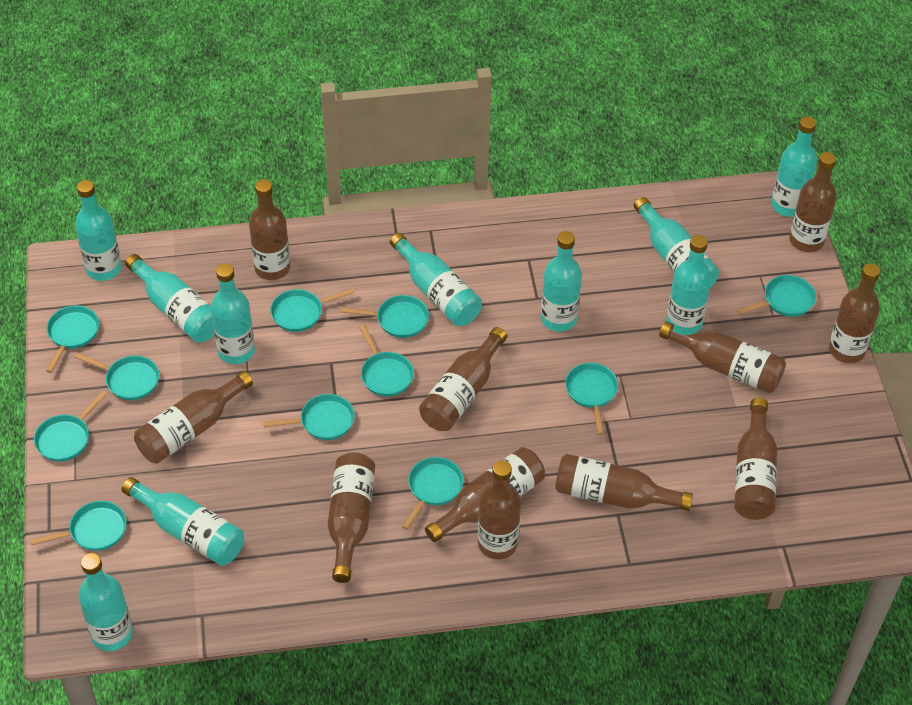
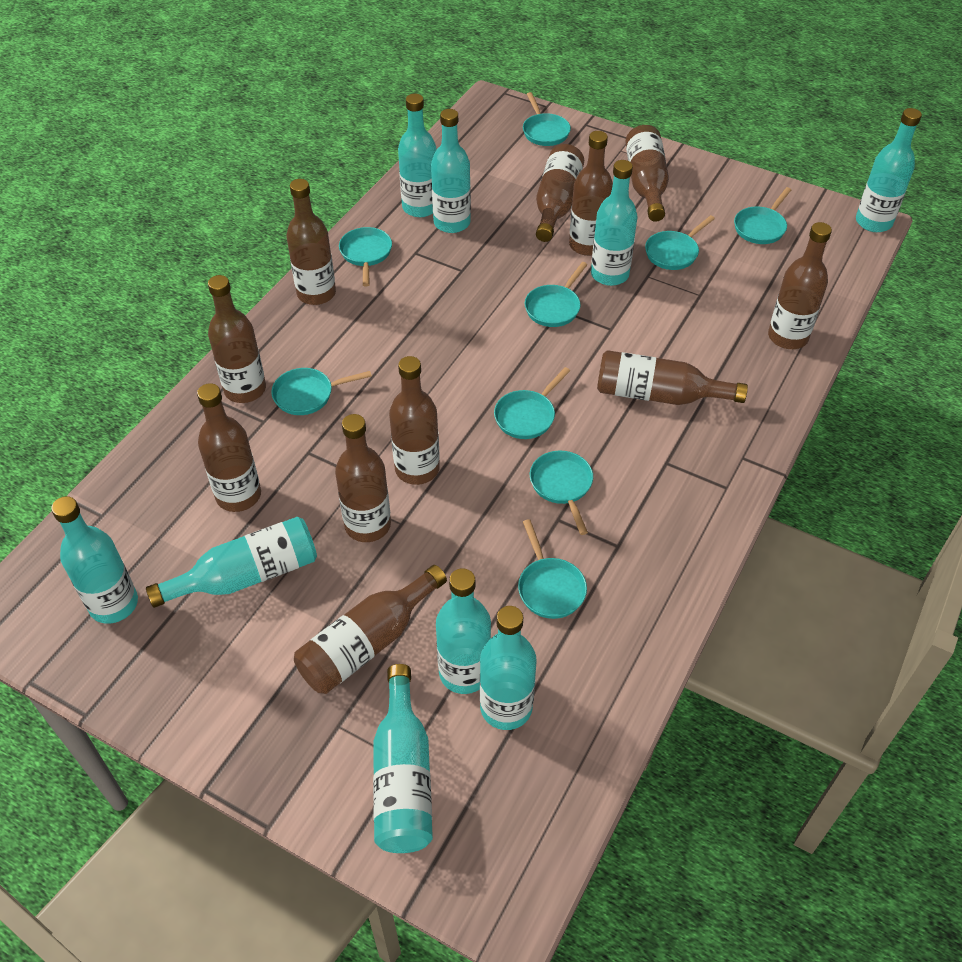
turquoise bottle: [75,180,122,281] [78,553,133,651] [122,477,244,566] [125,254,215,343] [211,263,255,364] [390,233,482,326] [541,231,582,332] [634,197,719,288] [666,235,711,333] [771,117,817,217] = 10 -> [51,496,138,624] [146,517,317,608] [373,664,433,853] [398,94,437,217] [431,109,471,233] [436,568,491,694] [480,606,537,730] [591,160,638,286] [856,108,922,232] = 9
turquoise pan: [30,501,127,551] [34,391,107,462] [46,306,99,373] [75,353,159,400] [263,394,355,440] [270,288,355,332] [342,295,429,338] [359,325,414,396] [402,457,464,530] [565,363,618,435] [737,275,816,317] = 11 -> [271,368,372,415] [339,227,392,287] [494,367,570,439] [518,519,587,619] [523,92,571,146] [525,262,588,327] [530,451,593,535] [645,215,715,270] [734,187,791,244] = 9

